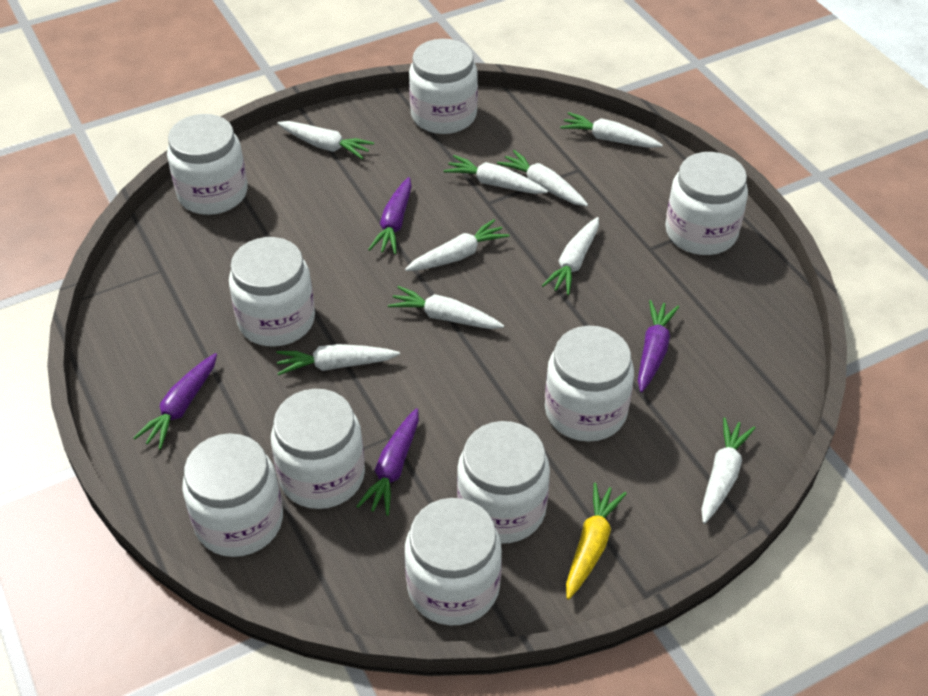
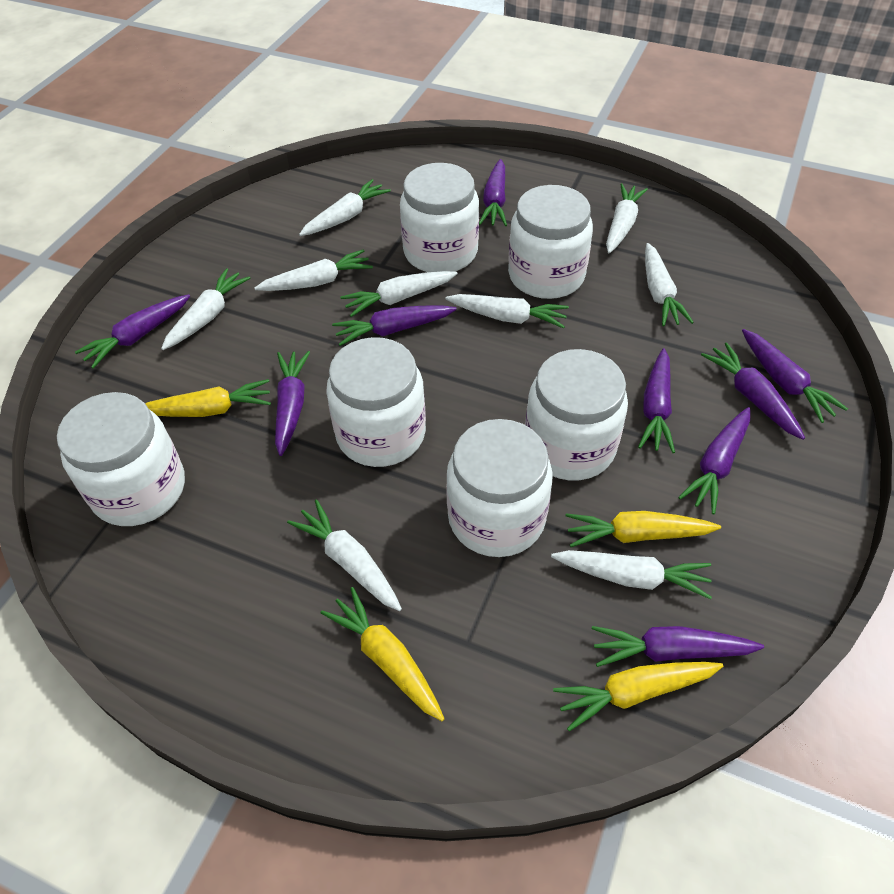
purple carrot: [133,353,217,449] [356,408,419,516] [368,177,412,254] [638,300,679,393] = 4 -> [75,294,190,369] [275,351,310,456] [332,306,457,346] [479,159,507,226] [592,626,764,667] [638,348,675,453] [678,407,750,514] [701,342,805,440] [742,329,848,423] = 9
white jar: [167,114,247,215] [182,433,283,557] [229,237,315,347] [271,389,365,509] [405,498,502,625] [409,39,478,134] [457,421,550,544] [545,326,634,442] [665,152,748,255] = 9 -> [57,392,185,526] [326,337,426,467] [400,163,479,272] [446,419,553,557] [508,185,593,299] [525,349,628,480] = 6
yellow carrot: [566,483,627,600] = 1 -> [145,379,271,417] [321,587,445,721] [553,662,723,732] [566,511,721,547] = 4

